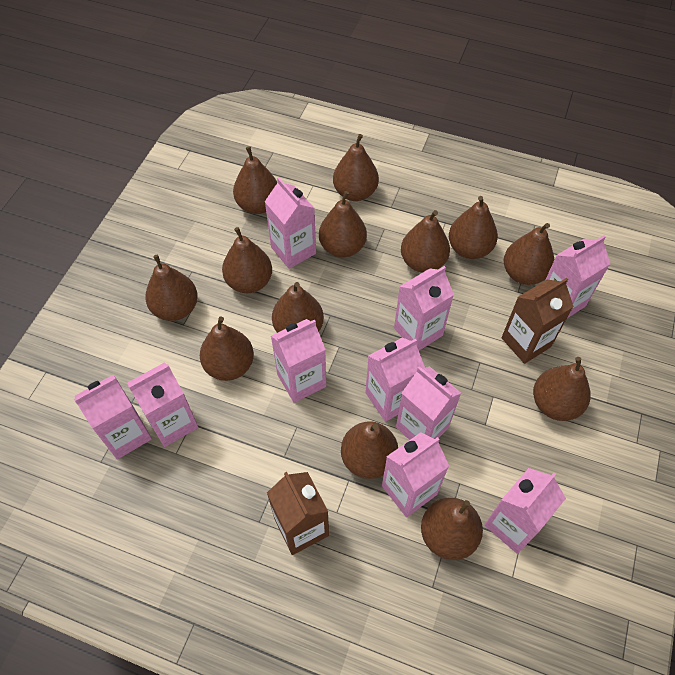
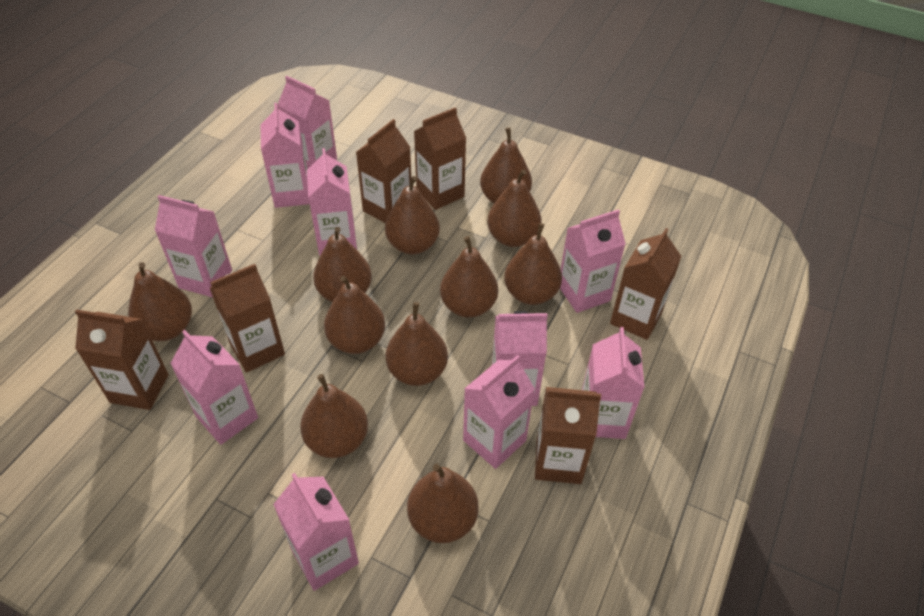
brown carton: [267,472,329,555] [501,278,574,364] = 2 -> [75,309,169,410] [210,264,285,373] [356,119,411,223] [414,107,466,210] [535,387,601,484] [610,228,681,340] = 6
brown pear: [145,255,198,321] [200,317,254,381] [222,227,272,293] [233,146,277,214] [272,282,324,333] [319,191,367,258] [333,134,379,201] [341,422,398,479] [401,210,450,273] [421,498,483,560] [449,196,498,259] [504,223,554,285] [533,357,591,421] = 13 -> [128,262,192,341] [300,374,368,458] [313,227,372,302] [324,276,385,354] [385,176,440,254] [386,302,448,386] [407,464,479,543] [440,236,498,318] [480,127,532,203] [487,170,542,247] [504,223,562,305] = 11

